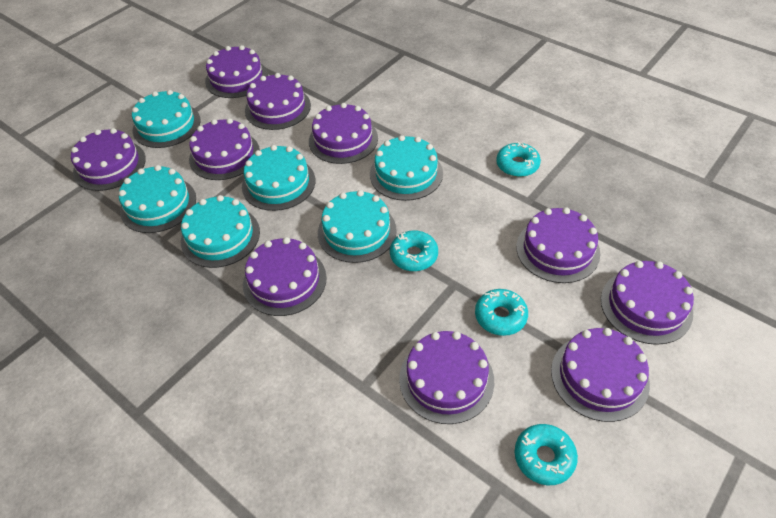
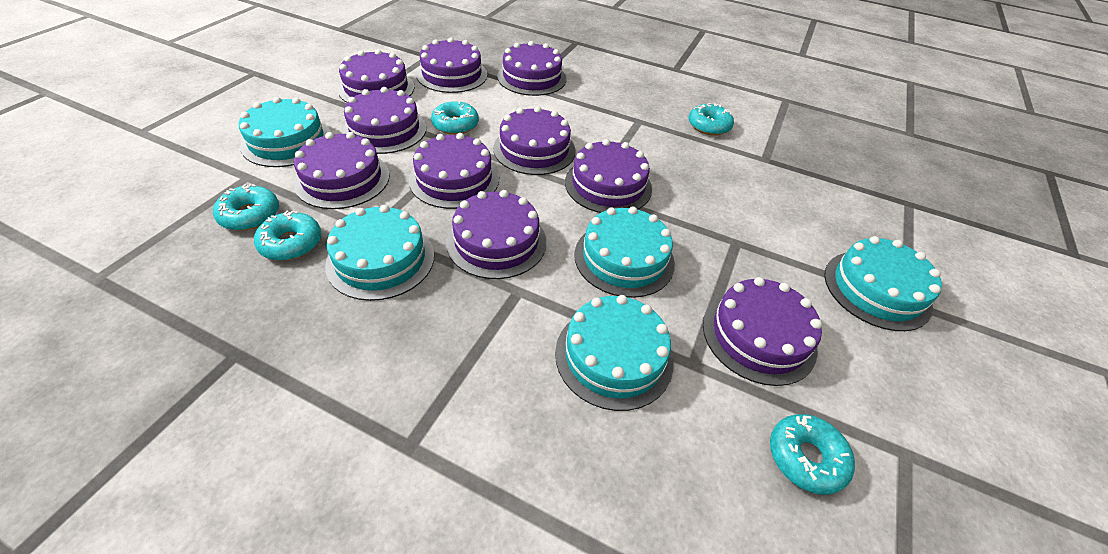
turquoise cake: [119,165,196,233] [132,90,201,148] [181,195,260,268] [242,145,315,211] [318,190,397,263] [370,135,443,201] = 6 -> [239,97,331,167] [325,205,434,301] [555,295,673,411] [574,207,675,298] [824,236,942,331] = 5
turquoise donut: [390,230,438,271] [475,289,528,336] [496,142,541,177] [515,424,578,485] = 4 -> [213,184,279,231] [254,211,321,261] [431,101,479,135] [689,103,734,135] [770,414,855,495] = 5

